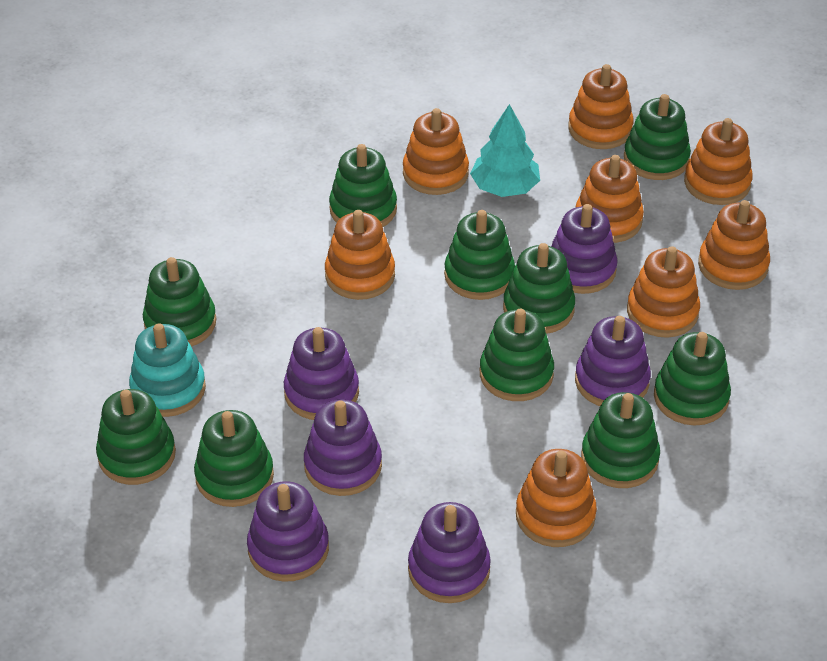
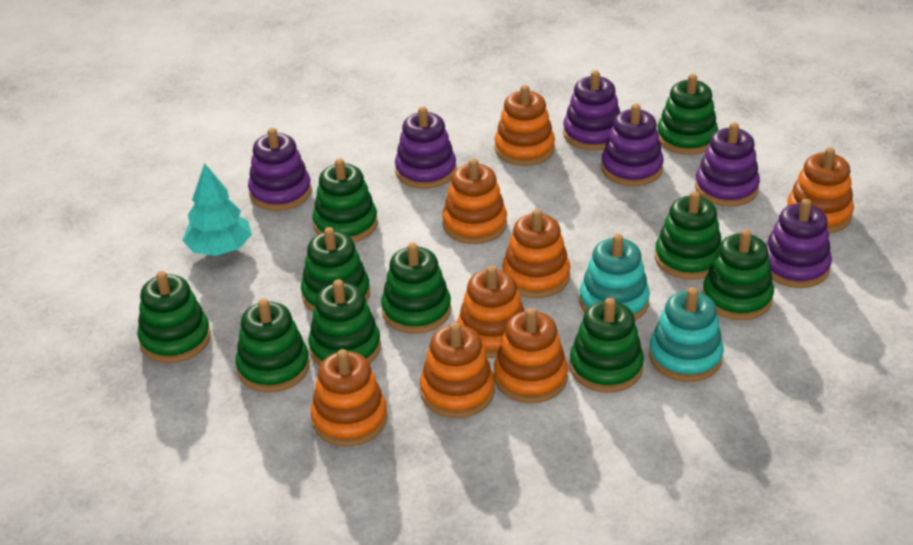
turquoise stacking toy: [129,323,206,417] = 1 -> [579,234,650,321] [649,287,724,382] = 2

